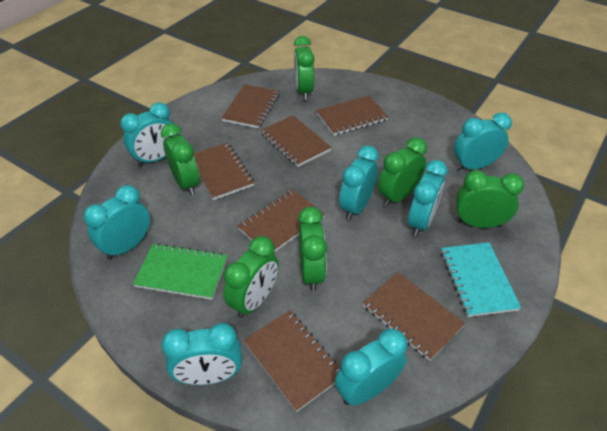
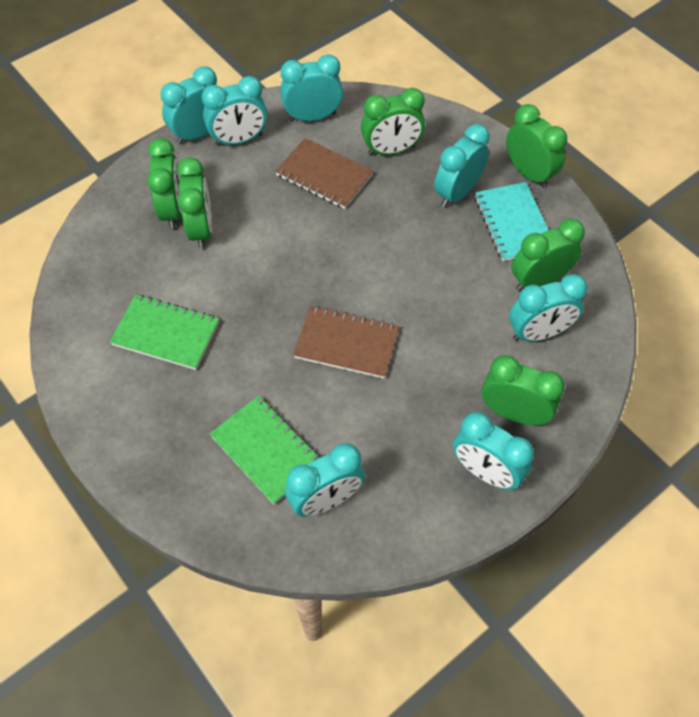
brown notebook: [194,143,254,200] [222,84,279,128] [237,190,325,252] [244,310,341,412] [260,115,332,167] [316,96,388,136] [363,272,465,361] = 7 -> [275,138,374,209] [294,306,399,379] = 2
green notebook: [133,243,227,300] = 1 -> [110,295,219,370] [210,395,320,505] = 2

